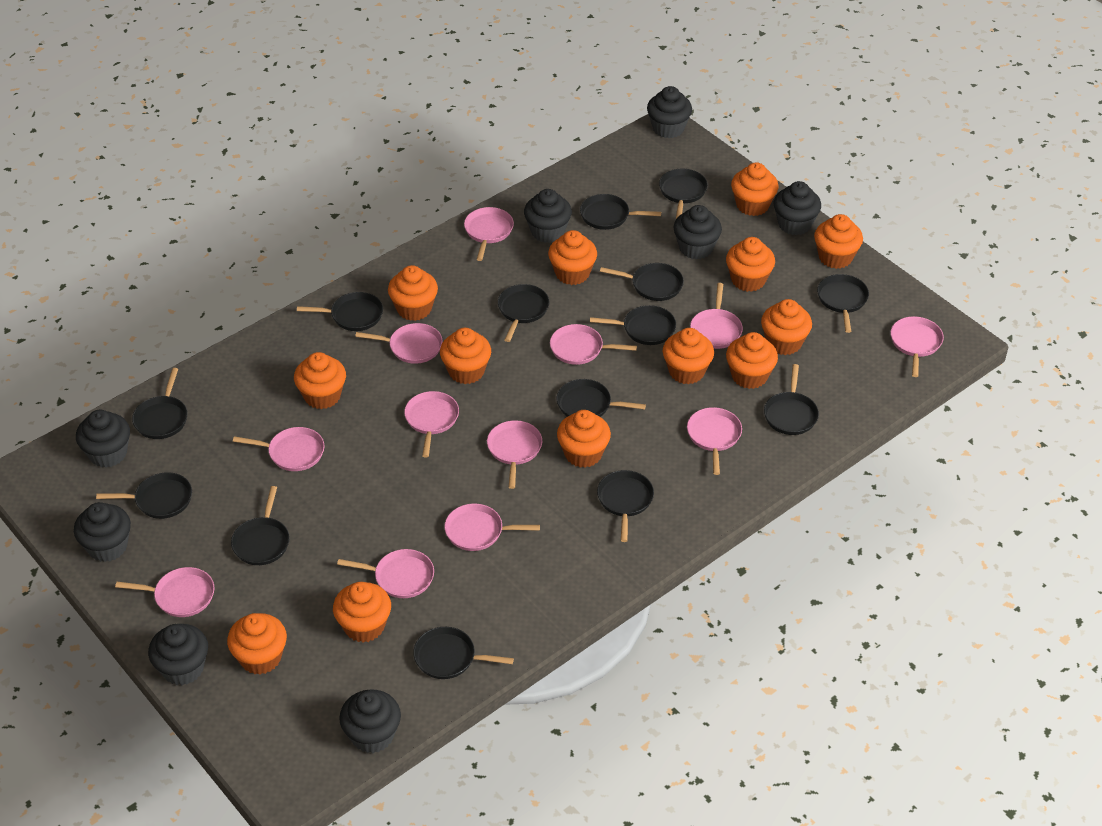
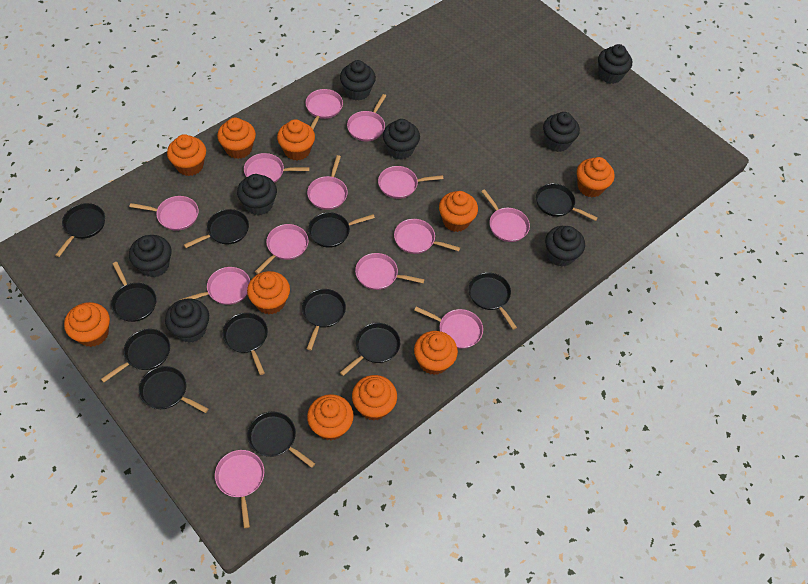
black pan: [96,472,192,519] [132,368,188,439] [231,486,290,565] [297,292,383,331] [413,627,514,679] [498,284,549,342] [556,379,646,417] [580,194,661,230] [590,305,676,345] [597,470,654,542] [600,263,684,301] [659,169,708,219] [764,364,819,435] [817,274,869,333] = 14 -> [55,203,105,257] [101,329,170,383] [111,262,157,322] [139,366,208,413] [184,209,249,248] [223,313,268,375] [247,411,315,468] [302,289,346,350] [308,212,375,248] [340,323,400,376] [469,272,517,330] [536,183,598,221] = 12
orange cupcake: [227,613,287,674] [294,352,346,409] [333,582,391,643] [388,265,438,321] [440,328,491,384] [548,230,597,285] [557,410,611,468] [663,328,714,384] [726,237,775,292] [726,332,778,389] [731,162,779,216] [761,299,812,355] [814,214,863,269] = 13 -> [64,302,110,347] [167,134,206,176] [217,118,256,159] [247,271,290,314] [277,119,315,160] [307,394,354,440] [352,375,397,421] [414,331,458,375] [439,191,478,232] [577,157,615,197] = 10
pink pan: [115,567,214,617] [233,427,324,471] [337,549,434,598] [355,323,442,364] [404,391,459,458] [444,504,540,551] [464,207,514,261] [487,420,542,489] [550,324,637,365] [687,407,742,475] [690,283,743,349] [891,316,944,377] = 12 -> [129,196,199,231] [180,267,250,305] [215,450,264,528] [244,153,310,183] [255,224,308,274] [306,89,343,130] [307,155,348,210] [347,94,386,141] [355,253,425,290] [378,166,443,199] [394,219,460,254] [414,307,483,349] [481,189,530,242] = 13

